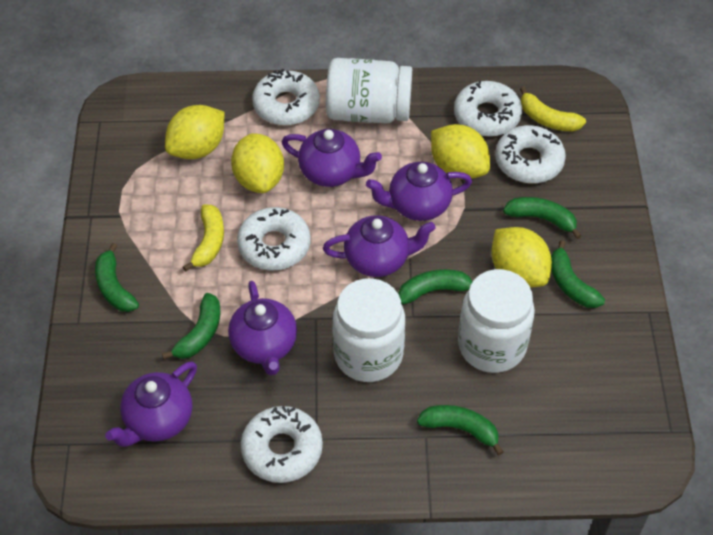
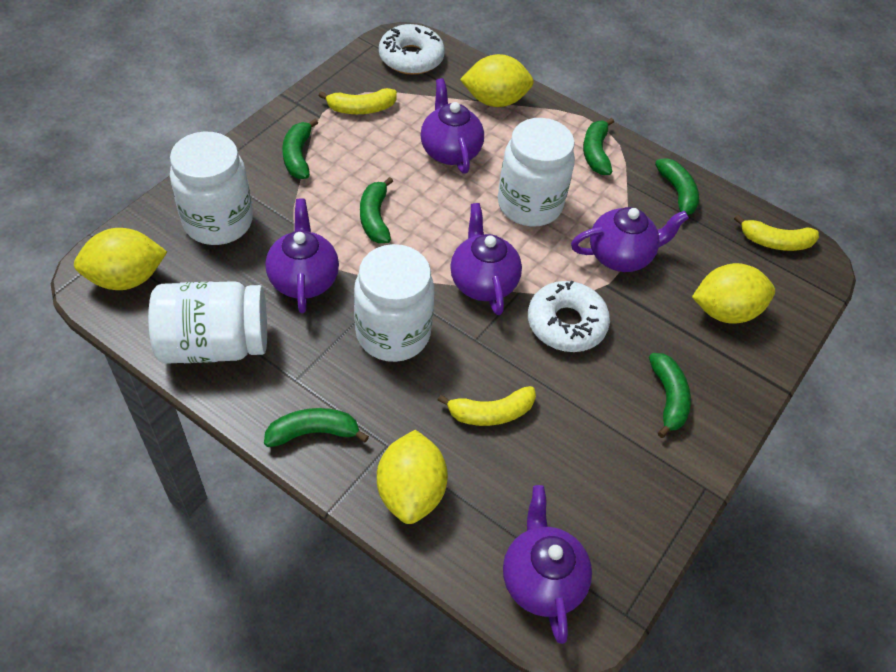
white donut: [237,207,310,270] [241,406,323,483] [252,69,320,126] [454,81,522,137] [495,125,566,183] = 5 -> [379,24,445,75] [528,281,610,352] = 2
white jar: [326,58,412,124] [333,278,405,382] [458,269,535,373] = 3 -> [148,281,267,364] [170,132,253,245] [354,244,435,362] [498,118,575,226] = 4
yellow banana: [183,204,224,271] [520,87,586,132] = 2 -> [318,88,397,114] [437,386,536,426] [734,215,819,251] = 3

